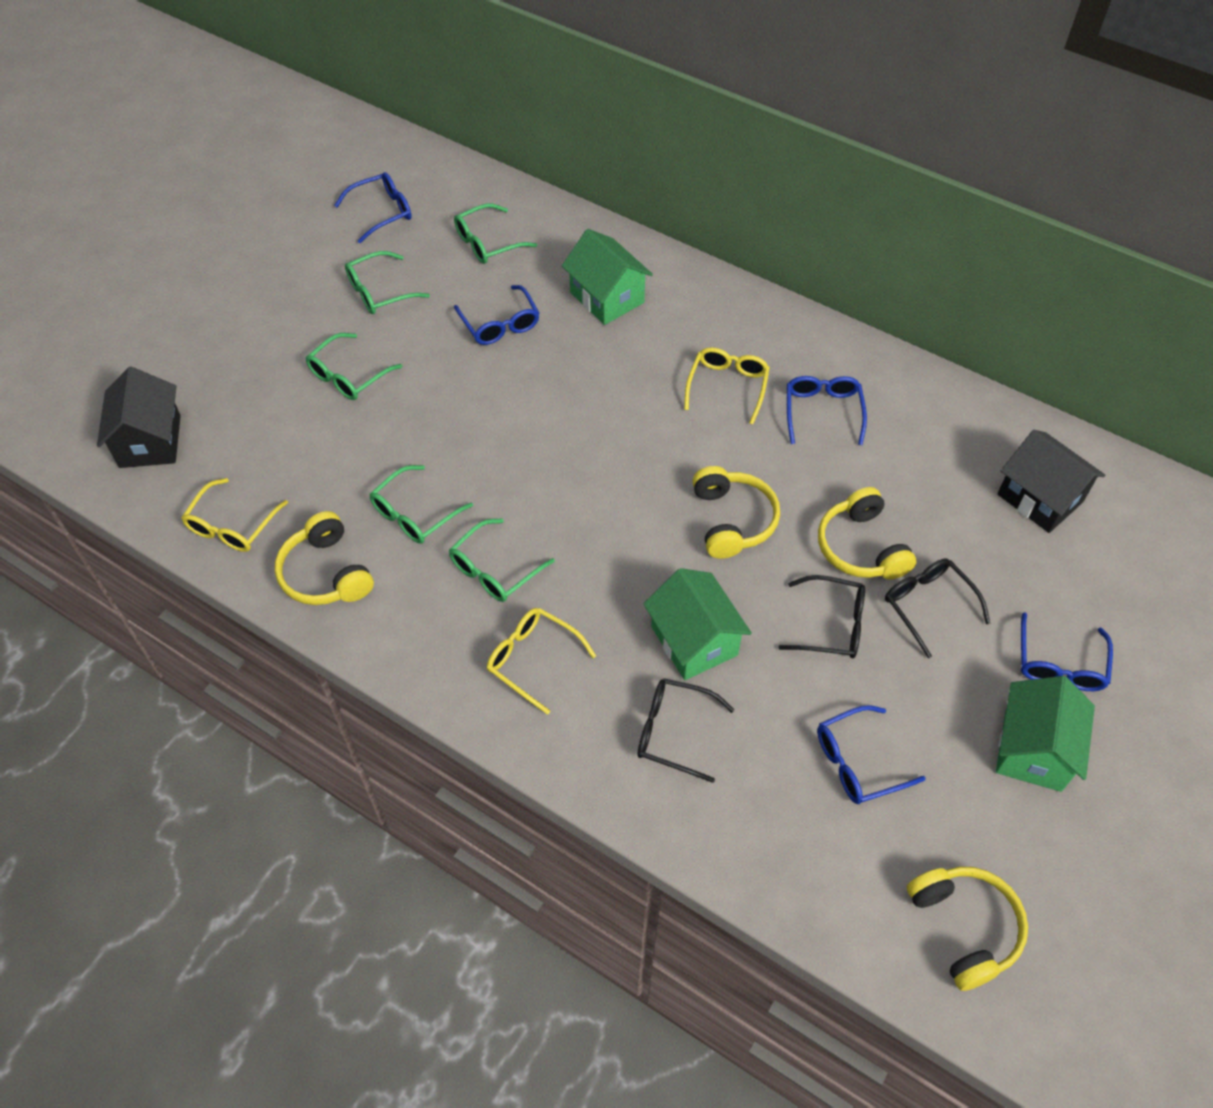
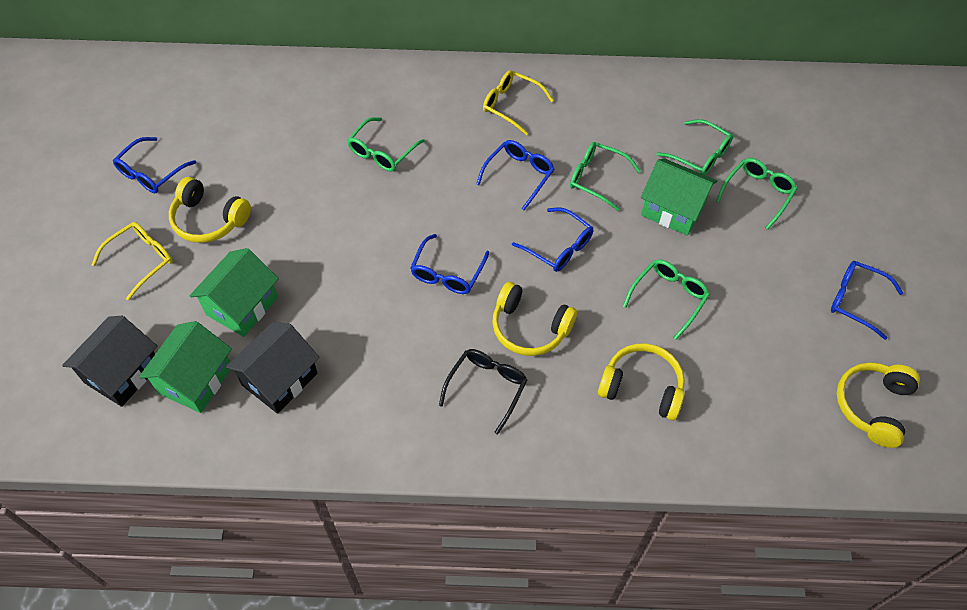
black glasses: [637,678,735,783] [778,575,865,658] [885,559,991,658] = 3 -> [439,349,527,434] = 1
yellow glasses: [181,478,288,552] [487,608,596,715] [684,347,770,425] = 3 -> [92,222,173,301] [483,70,554,135] = 2

